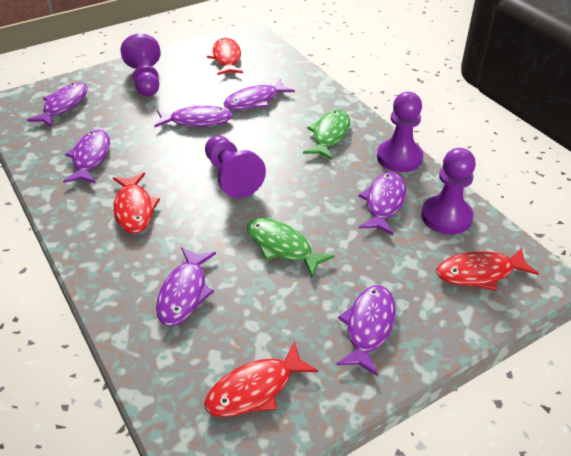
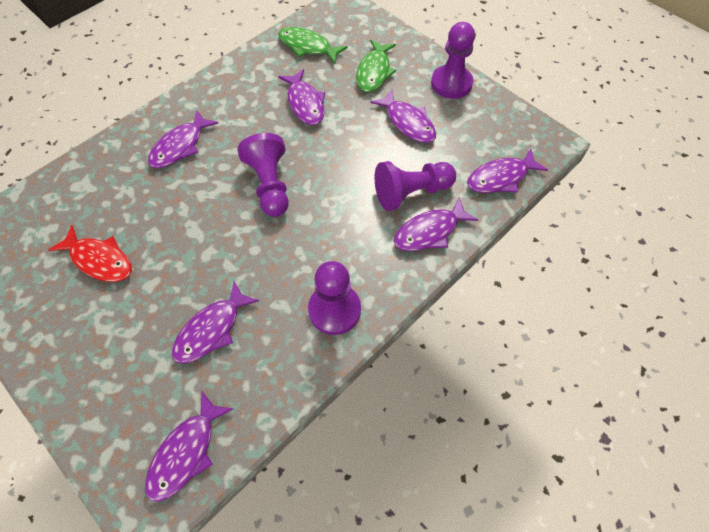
red fish: [113,173,160,233] [204,341,318,417] [207,38,243,75] [436,247,539,291] = 4 -> [48,225,132,282] = 1

